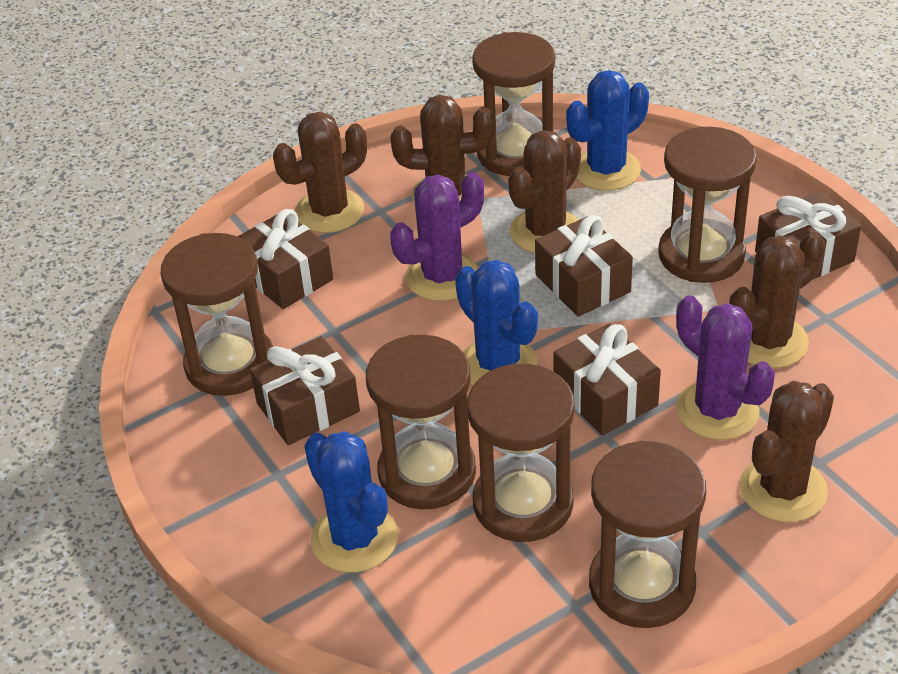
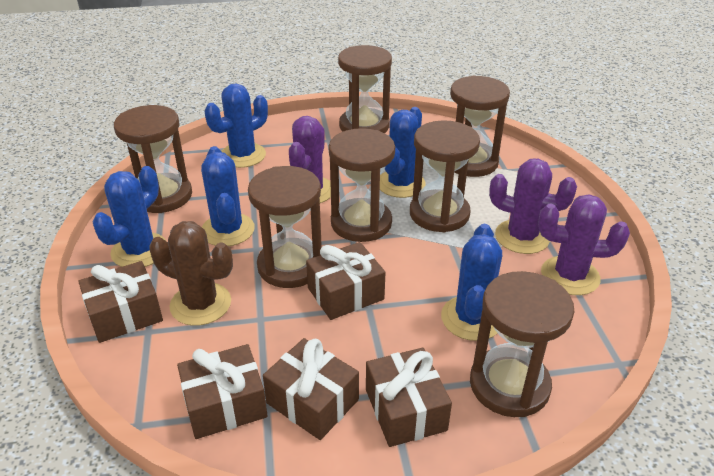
blue cactus: [304,431,398,573] [455,260,538,385] [566,70,649,191] = 3 -> [93,166,166,267] [201,146,255,246] [205,83,268,168] [380,107,426,198] [441,224,502,341] = 5
brown cactus: [273,112,367,233] [391,95,495,203] [508,130,581,253] [729,232,826,368] [739,381,834,522] = 5 -> [149,221,233,326] = 1
brown hourglass: [161,233,273,396] [366,335,476,509] [467,363,575,542] [472,32,555,176] [589,441,706,628] [658,127,757,283] = 6 -> [114,105,192,213] [248,166,322,288] [329,128,395,242] [338,45,392,133] [410,120,480,232] [450,75,510,177] [470,271,574,417] = 7
purple cactus: [390,172,484,301] [676,295,775,440] = 2 -> [289,116,331,203] [489,159,577,254] [538,194,630,295] = 3

